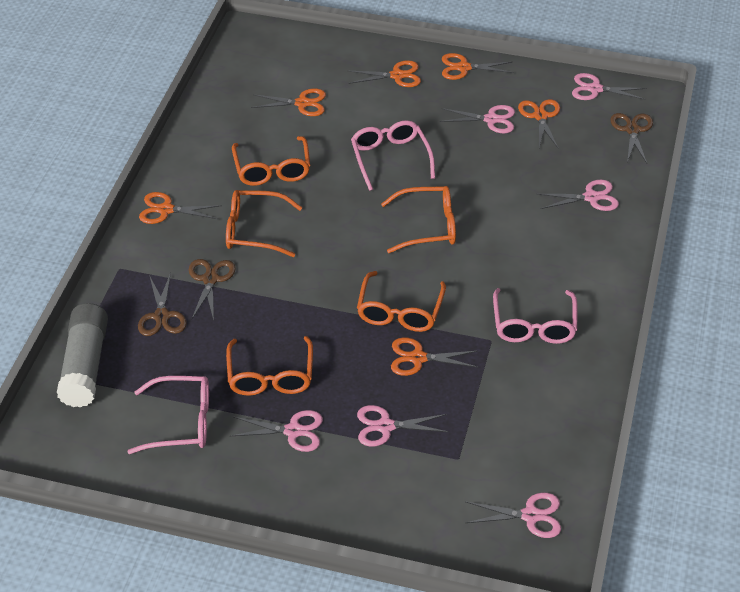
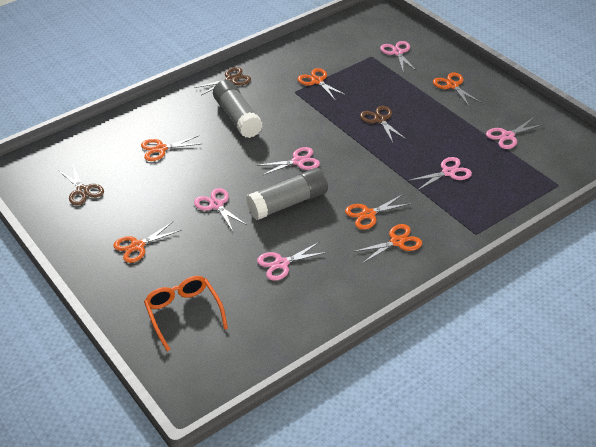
grey glue stick: [57,303,108,408] = 1 -> [213,80,263,138] [246,168,328,220] = 2
orange glasses: [226,190,302,257] [226,336,313,396] [232,136,310,186] [357,271,446,332] [381,186,456,253] = 5 -> [144,276,228,351] = 1
pink glasses: [127,376,209,454] [351,120,435,191] [493,288,578,344] = 3 -> none = 0

